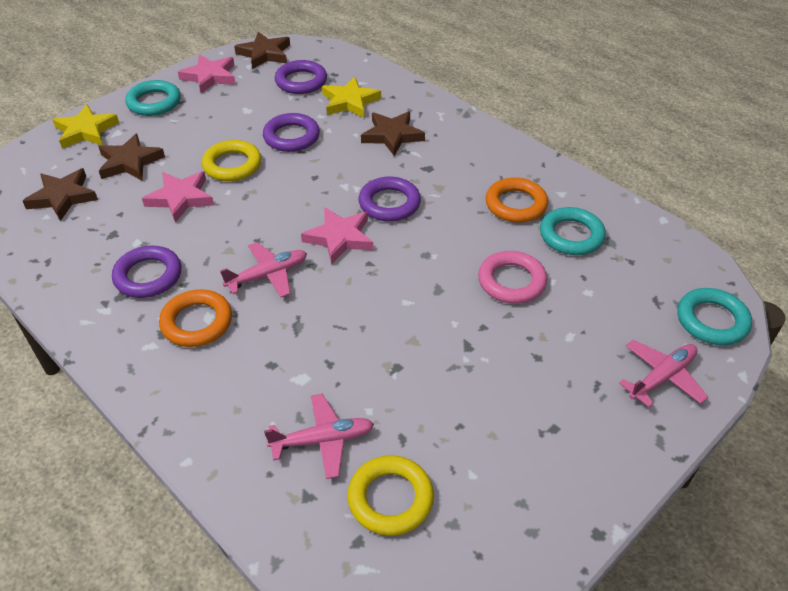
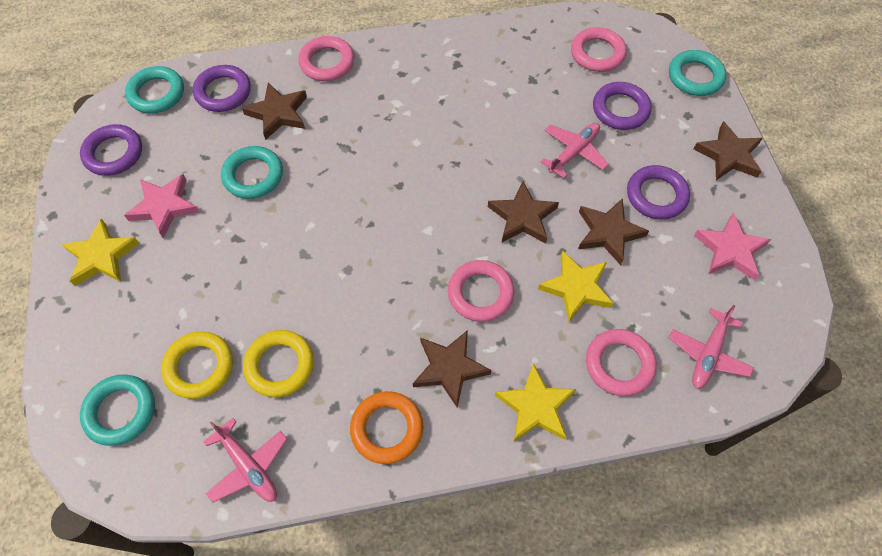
brown star: [23,168,98,221] [98,133,165,180] [234,32,290,69] [361,111,425,156] = 4 -> [242,83,307,140] [413,330,492,407] [488,181,559,244] [578,198,649,265] [694,121,763,180] = 5
orange ring: [159,289,232,347] [486,177,548,223] = 2 -> [350,391,424,464] = 1
pink ring: [478,251,547,304] = 1 -> [298,36,354,81] [448,260,515,322] [571,27,627,72] [586,329,657,396] = 4
pink star: [142,171,214,223] [178,54,236,93] [301,207,373,264] = 3 -> [124,174,199,238] [694,213,771,280] = 2
turquoise ring: [125,80,180,116] [540,207,606,255] [677,288,752,345] = 3 -> [80,374,155,446] [125,66,184,114] [221,146,283,199] [669,50,726,96] = 4
yellow star: [52,104,119,149] [322,77,381,118] = 2 -> [61,219,139,286] [495,363,576,441] [538,251,614,322] = 3

